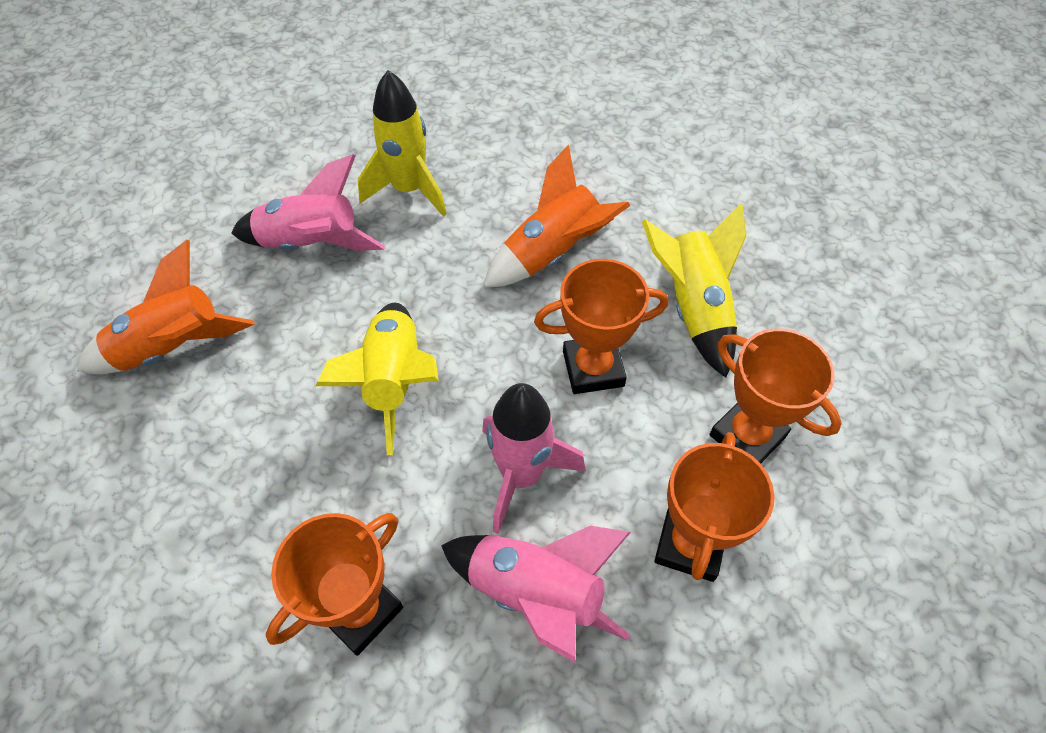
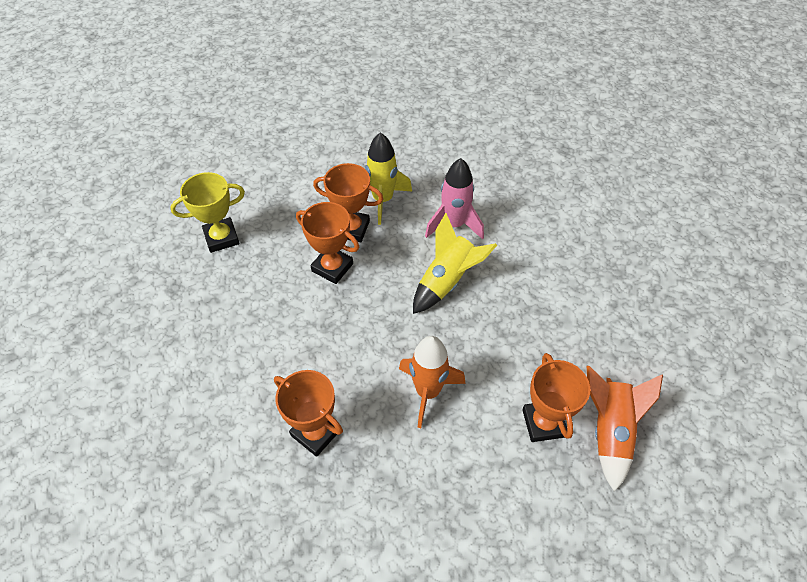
pink rocket: [231,154,385,251] [441,526,631,662] [482,383,586,534] = 3 -> [425,158,484,239] = 1
yellow rocket: [315,303,438,455] [358,70,447,217] [642,203,747,378] = 3 -> [365,132,412,225] [413,213,497,314] = 2
yellow trophy: none = 0 -> [170,172,245,253] = 1

